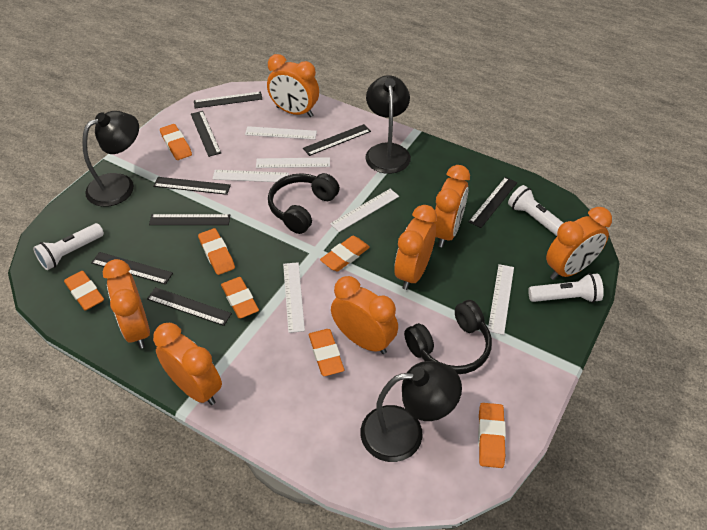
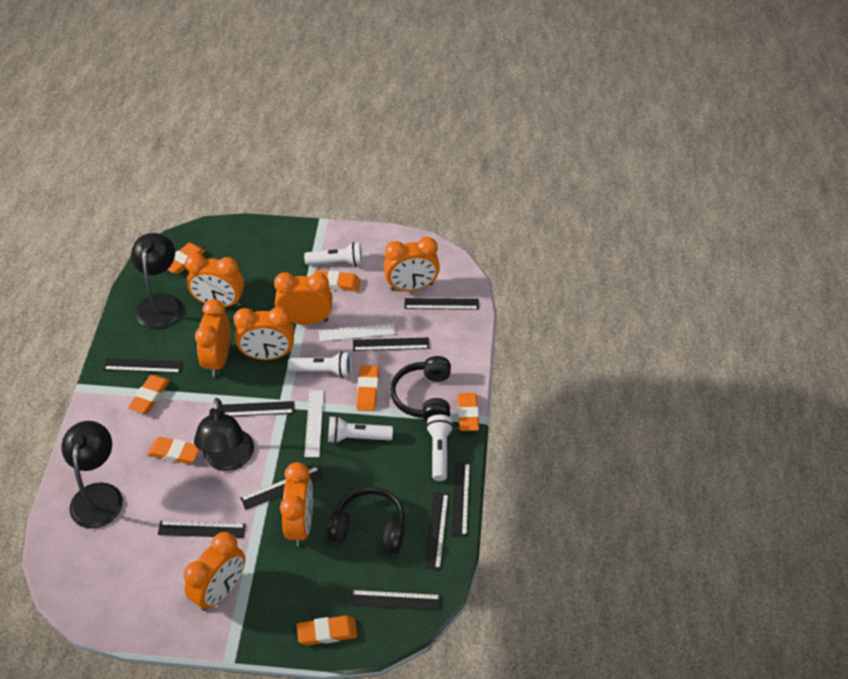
black ruler: [91,252,173,284] [147,287,232,326] [149,214,230,225] [153,177,231,195] [191,111,221,157] [194,92,262,108] [303,124,371,156] [469,177,517,228] = 8 -> [103,358,183,373] [158,521,246,538] [223,401,294,416] [240,466,324,510] [350,590,441,610] [353,337,429,351] [404,298,479,310] [424,492,449,570] [451,462,470,537] = 9
white flashlight: [33,223,104,270] [508,185,563,236] [528,273,604,303] = 3 -> [288,351,351,378] [304,242,363,266] [328,416,393,444] [426,415,454,481] = 4
white ruler: [212,170,289,182] [245,126,317,140] [256,157,330,168] [283,262,305,333] [330,189,399,232] [488,264,514,335] = 6 -> [304,390,324,457] [319,323,395,342] = 2

